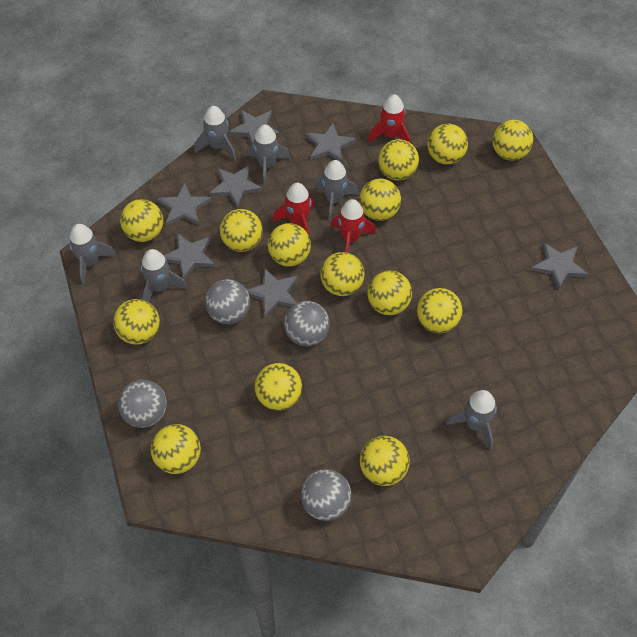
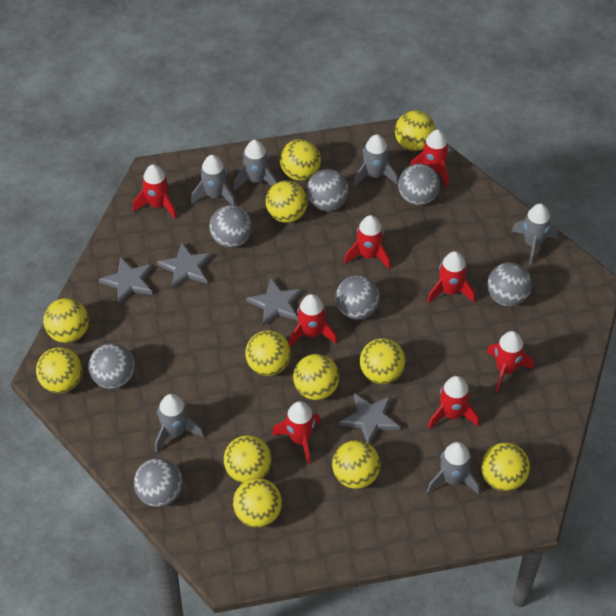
grey ball: [118,380,167,428] [205,279,250,324] [284,301,330,347] [301,469,352,521] = 4 -> [88,343,135,389] [134,458,183,507] [209,205,252,248] [307,169,348,211] [336,275,380,320] [398,164,440,205] [487,262,532,306] = 7
grey star: [157,183,211,226] [164,233,215,279] [209,165,263,208] [229,110,280,145] [247,268,298,318] [305,123,356,163] [530,242,588,290] = 7 -> [99,257,153,304] [157,243,213,289] [246,278,302,326] [339,393,400,444] = 4
red rocket: [273,183,315,235] [331,199,376,253] [368,94,410,142] = 3 -> [133,164,177,219] [272,401,321,464] [289,294,337,347] [344,215,391,269] [410,130,449,187] [427,251,475,303] [428,376,479,429] [487,331,534,392] = 8
yellow ball: [113,299,160,345] [120,199,163,242] [151,424,201,474] [220,209,263,252] [255,363,302,411] [268,223,311,267] [320,252,365,296] [359,179,401,221] [360,436,410,486] [367,271,412,315] [378,139,419,181] [417,288,462,333] [427,124,468,164] [492,120,533,161] = 14 -> [36,347,83,393] [43,298,89,343] [224,435,272,483] [233,478,282,528] [245,330,291,376] [266,180,308,223] [280,139,321,180] [293,354,339,400] [332,440,380,489] [360,338,405,384] [395,110,435,151] [481,443,530,491] = 12

